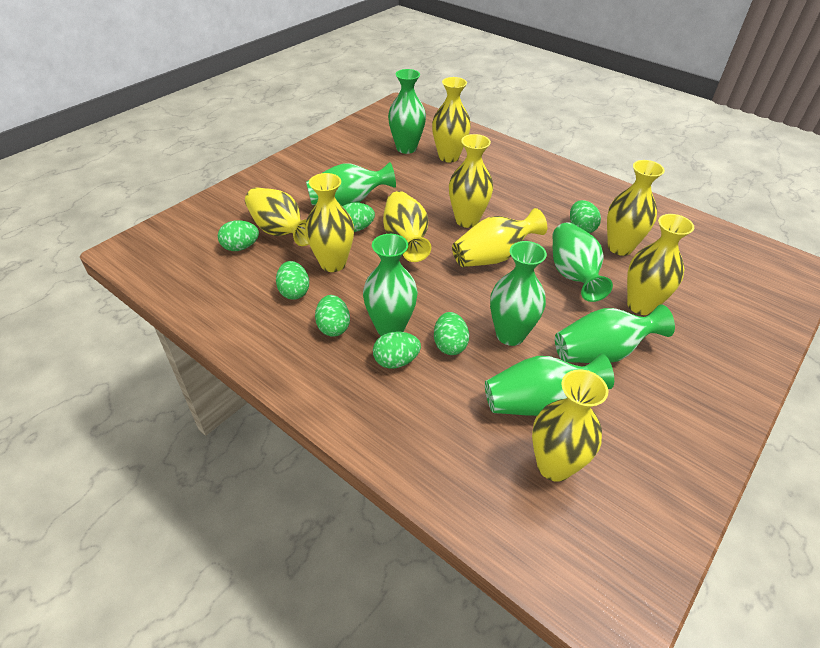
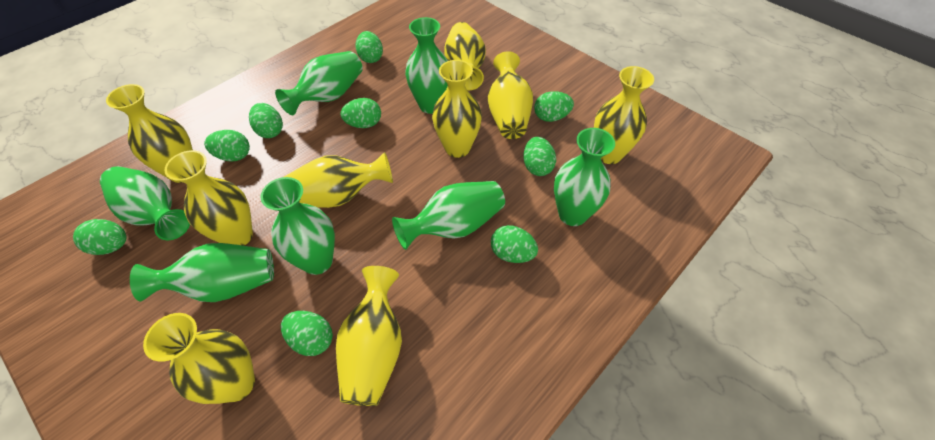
green egg: [218,220,259,251] [276,261,309,300] [315,295,350,337] [342,203,375,232] [373,332,421,368] [434,312,469,355] [570,200,601,233] = 7 -> [73,219,127,255] [204,130,250,162] [249,103,283,138] [281,311,333,356] [341,98,381,128] [356,31,383,63] [491,225,538,263] [523,137,556,176] [534,91,574,122] = 9

